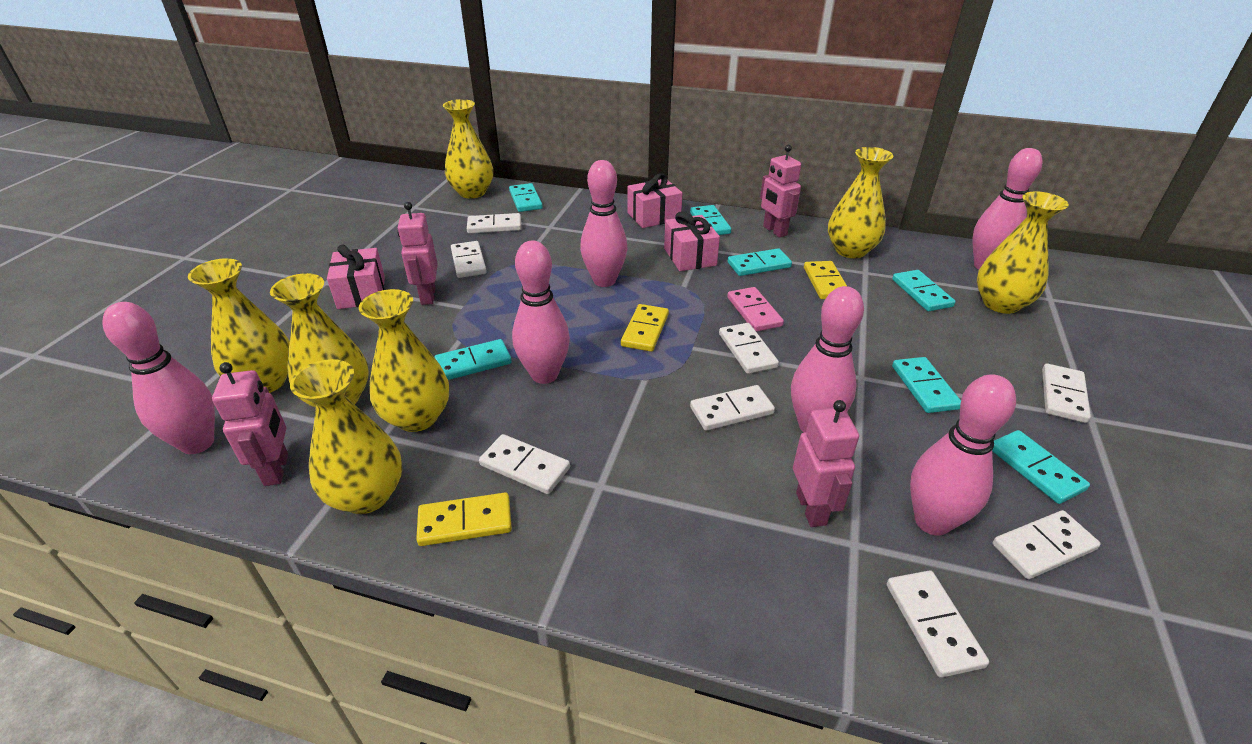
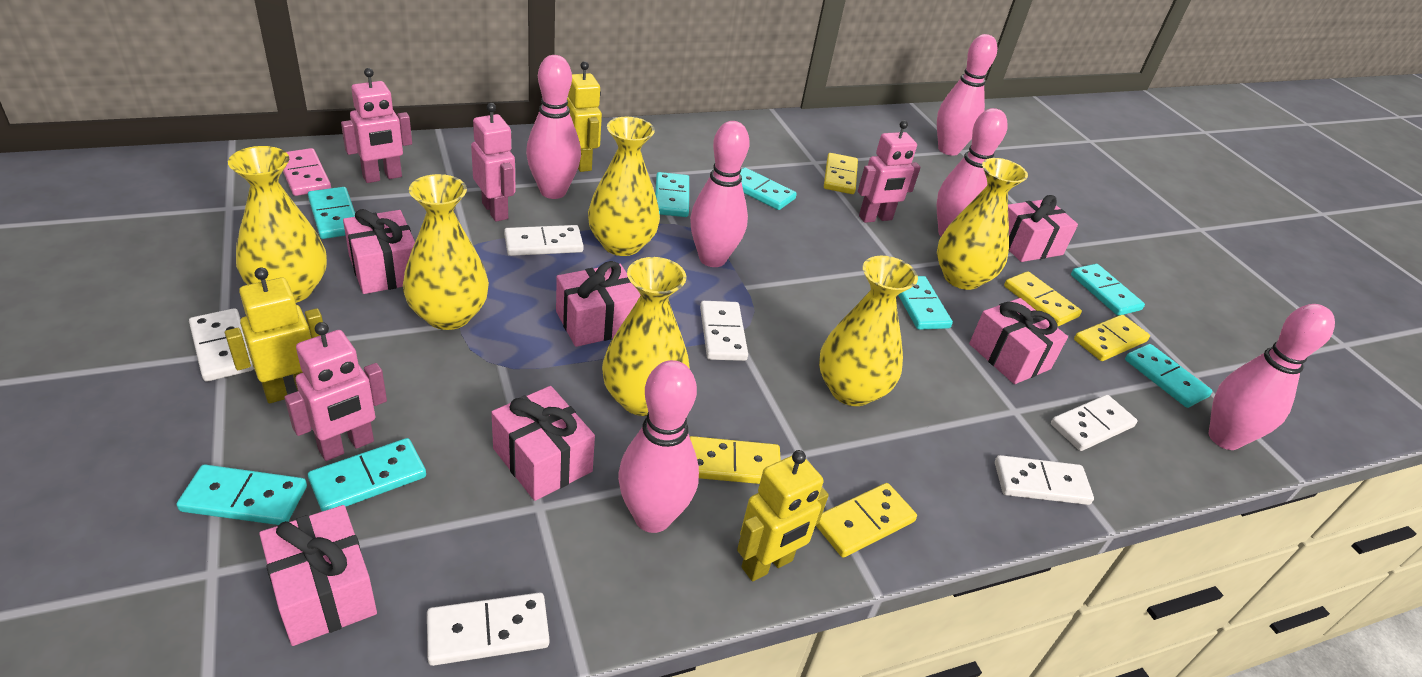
pink gift: [327,244,385,309] [627,173,683,228] [664,211,720,271] = 3 -> [259,505,377,646] [343,209,415,294] [491,386,595,501] [556,261,641,347] [969,298,1068,384] [1008,195,1078,262] = 6
turquoise domino: [434,339,512,380] [509,183,543,212] [690,205,731,235] [728,248,792,276] [892,270,956,311] [892,357,961,413] [992,430,1090,504] = 7 -> [177,464,307,525] [308,187,355,239] [308,438,426,511] [655,172,689,217] [740,167,797,210] [898,276,953,330] [1071,264,1145,316] [1125,344,1213,408] = 8
white domino: [451,241,487,278] [467,213,521,234] [479,434,570,494] [690,385,775,431] [719,323,779,374] [886,570,989,678] [993,510,1101,579] [1042,364,1091,423] = 8 -> [189,308,254,382] [427,592,549,666] [504,225,584,256] [700,301,748,361] [995,455,1094,505] [1051,395,1138,451] = 6
yellow domino: [416,492,512,546] [621,304,669,352] [804,261,847,299] = 3 -> [690,436,781,484] [815,483,917,558] [824,153,858,194] [1004,271,1082,326] [1074,315,1150,361] = 5
yellow robot: none = 0 -> [225,267,323,404] [567,61,602,172] [737,450,829,581] = 3
yellow vase: [188,258,290,393] [270,273,369,408] [290,359,402,514] [359,289,449,432] [443,99,493,198] [828,147,893,258] [977,191,1069,314] = 7 -> [228,146,327,303] [403,174,489,330] [588,117,660,256] [602,257,690,416] [819,256,918,406] [937,158,1028,290] = 6

